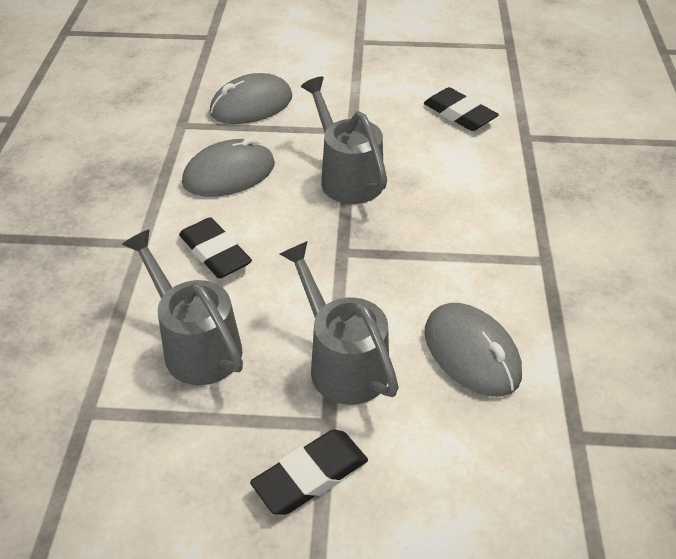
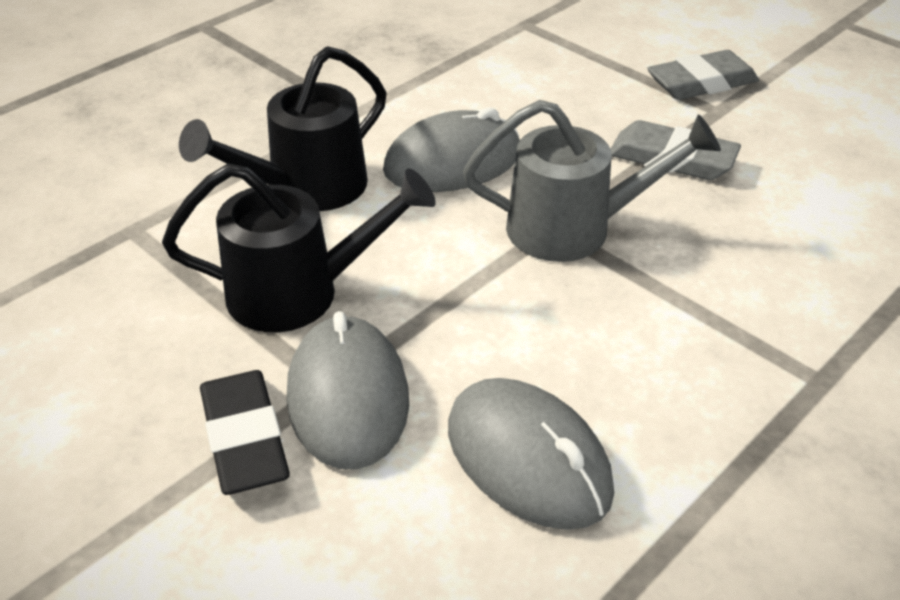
black eraser: [179,217,252,279] [250,429,368,515] [424,87,499,131] = 3 -> [200,370,290,495] = 1
black watering can: none = 0 -> [162,164,436,332] [179,46,386,211] = 2
grey eraser: none = 0 -> [611,120,741,180] [647,50,759,100] = 2
grey watering can: [122,229,243,385] [280,241,399,405] [301,76,387,204] = 3 -> [463,100,721,262] = 1

